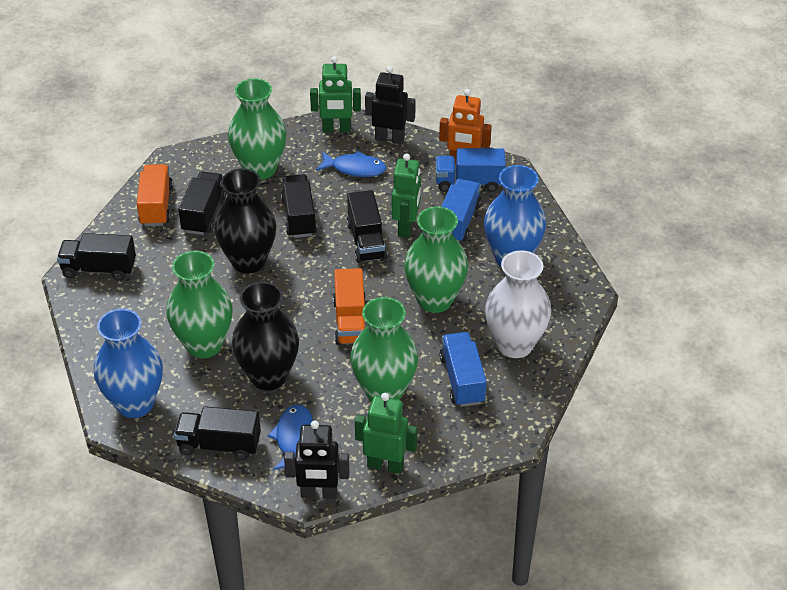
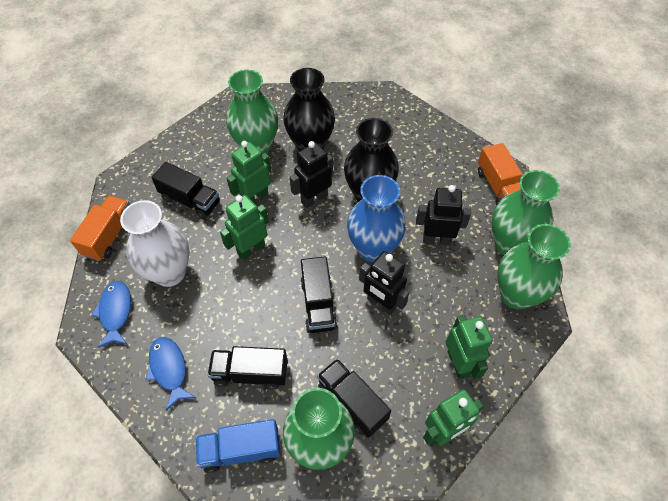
black robot: [284,420,349,499] [365,66,416,144] = 2 -> [290,141,333,208] [359,251,409,315] [416,185,471,245] = 3
black truck: [57,233,136,281] [174,406,261,460] [178,171,226,235] [281,174,317,238] [347,190,387,263] = 5 -> [151,162,220,219] [208,346,287,390] [300,256,337,333] [317,359,391,438] = 4
blue truck: [436,148,506,192] [440,332,486,407] [441,179,482,242] = 3 -> [195,419,281,473] = 1
blue vase: [94,309,163,418] [484,165,546,266] = 2 -> [347,175,406,262] = 1
green robot: [310,56,361,132] [355,393,418,474] [392,154,421,238] = 3 -> [220,195,269,260] [227,141,271,204] [423,389,484,446] [446,315,493,380] = 4
orange robot: [439,89,492,164] = 1 -> none = 0

